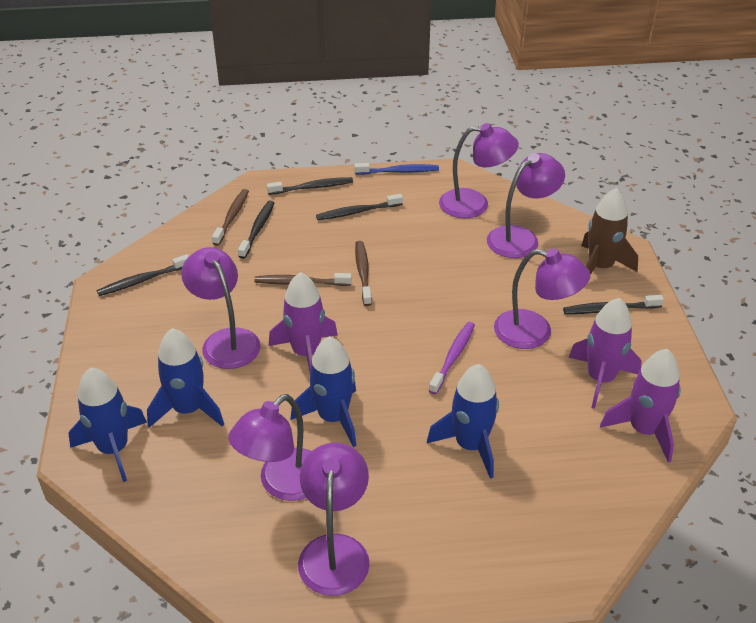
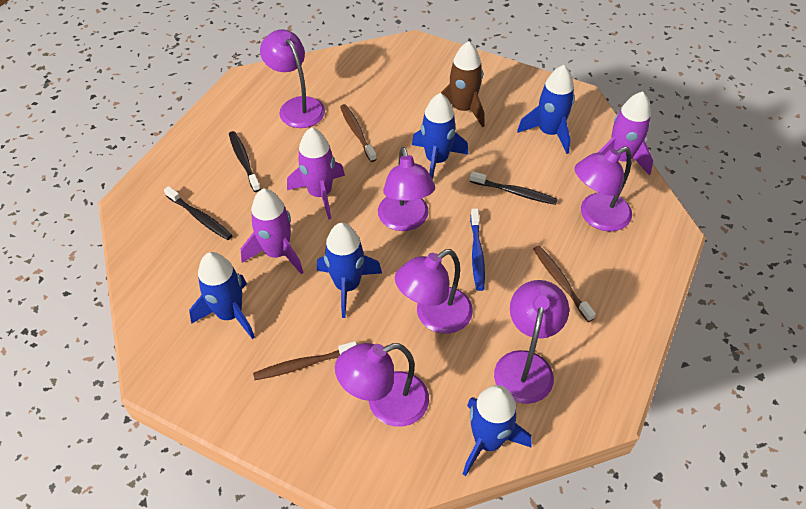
black toothbrush: [97,254,189,296] [238,201,274,259] [267,177,353,195] [316,194,403,220] [563,295,664,314] = 5 -> [164,186,233,240] [229,131,261,192] [470,171,558,205] = 3
blue rocket: [68,367,147,482] [147,328,224,428] [290,336,356,447] [427,364,499,479] = 4 -> [189,252,255,339] [317,223,382,318] [412,93,469,180] [463,385,532,476] [517,65,575,154] = 5
purple toothbrush: [429,322,475,394] = 1 -> none = 0

